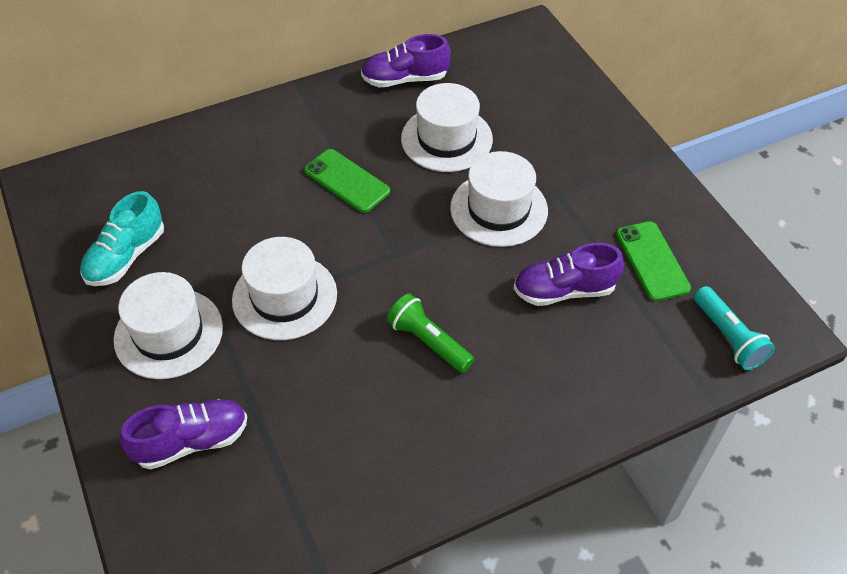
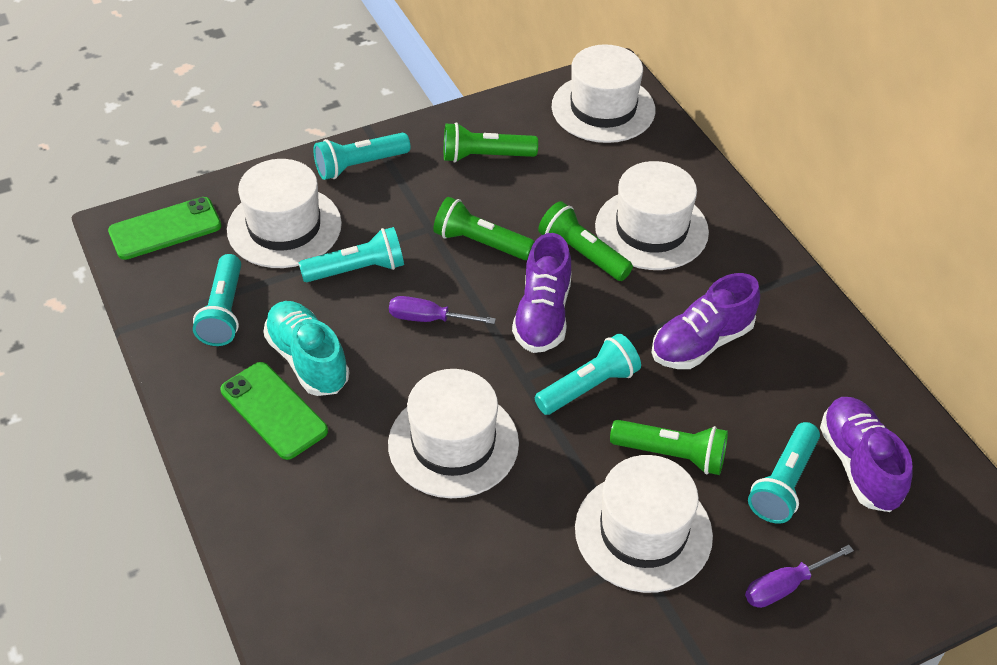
green flashlight: [387,293,474,373] = 1 -> [433,197,535,260] [444,122,538,163] [538,201,633,281] [610,420,728,475] = 4
purple screwdriver: none = 0 -> [389,296,496,324] [745,545,854,608] = 2
turquoise flashlight: [694,286,775,370] = 1 -> [193,254,241,346] [299,227,404,282] [313,133,411,180] [535,333,641,415] [748,422,820,524] = 5
white hat: [113,272,223,379] [232,237,337,340] [401,83,493,172] [450,151,548,247] = 4 -> [227,159,342,268] [388,369,519,498] [552,44,655,143] [575,455,713,593] [595,161,709,270] = 5

